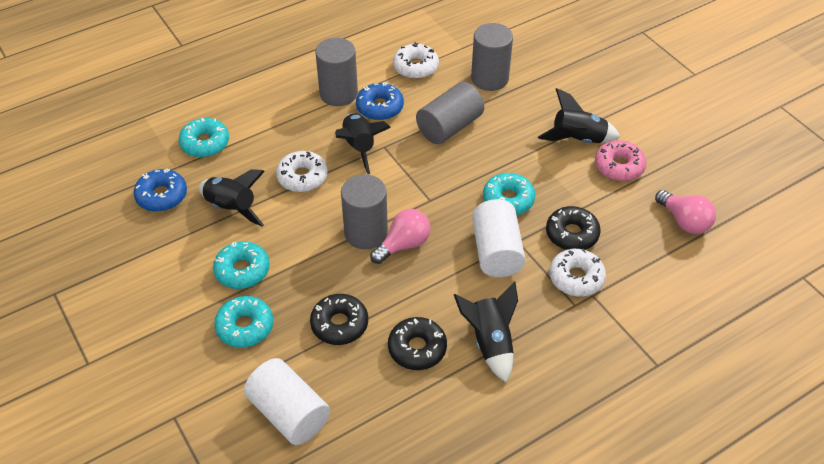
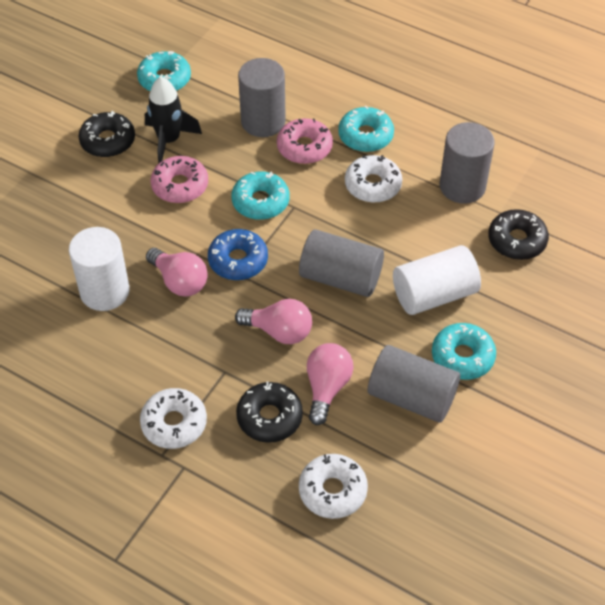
black rocket: [199,169,265,227] [335,113,391,174] [454,281,518,382] [538,88,620,143] = 4 -> [145,77,202,164] = 1
blue donut: [133,169,187,212] [356,82,404,120] = 2 -> [208,229,268,280] = 1
pink donut: [595,140,646,181] = 1 -> [151,156,208,203] [277,118,333,164] = 2
pink light bulb: [370,209,430,264] [655,190,716,234] = 2 -> [146,248,208,297] [235,299,312,344] [307,343,354,425] = 3

